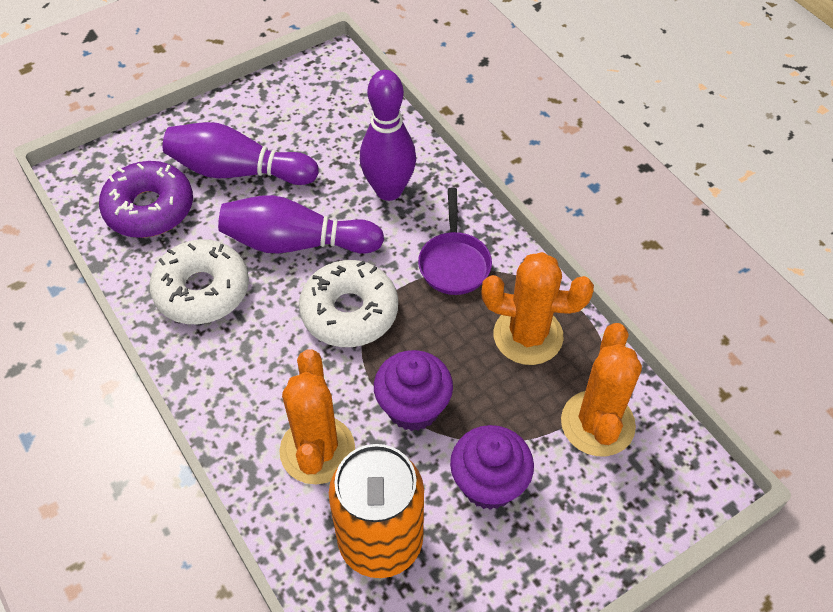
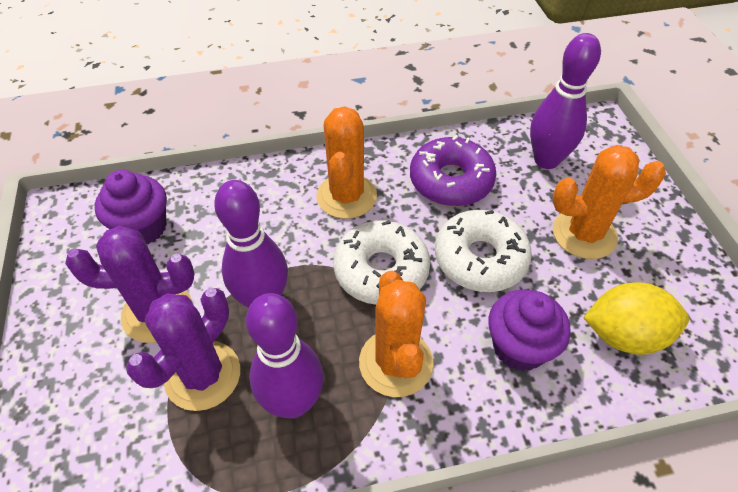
orange can: [329,444,424,578] = 1 -> none = 0
purple cactus: none = 0 -> [65,226,194,343] [126,288,240,411] = 2
purple pan: [418,187,492,295] = 1 -> none = 0
yellow lemon: none = 0 -> [583,282,689,355] = 1

